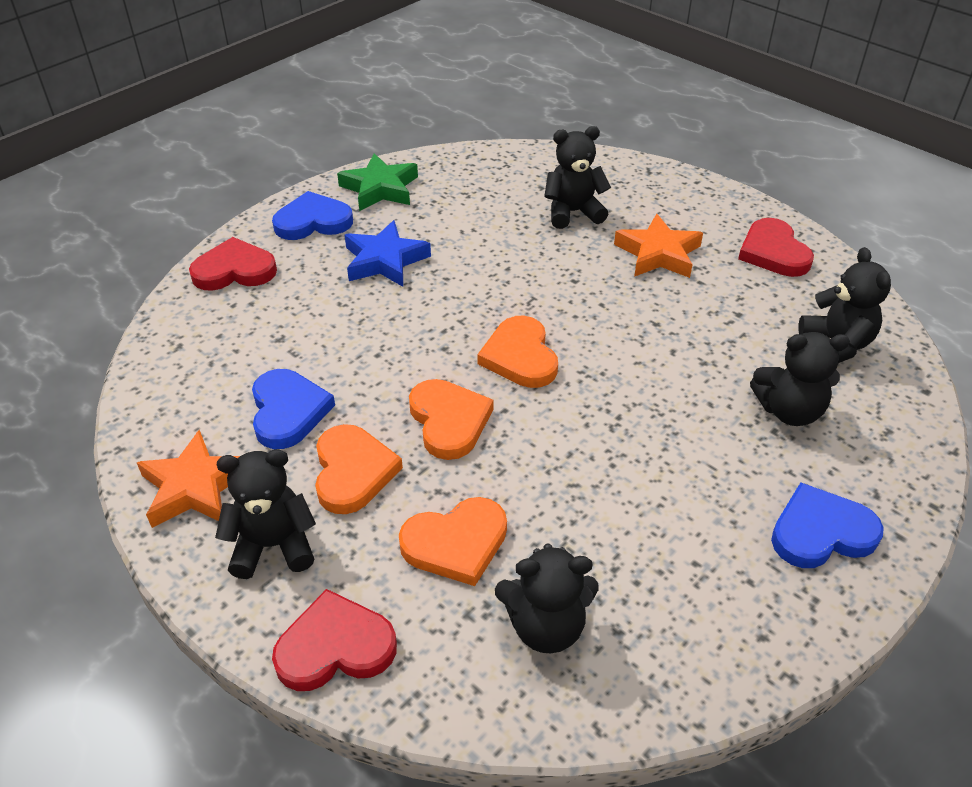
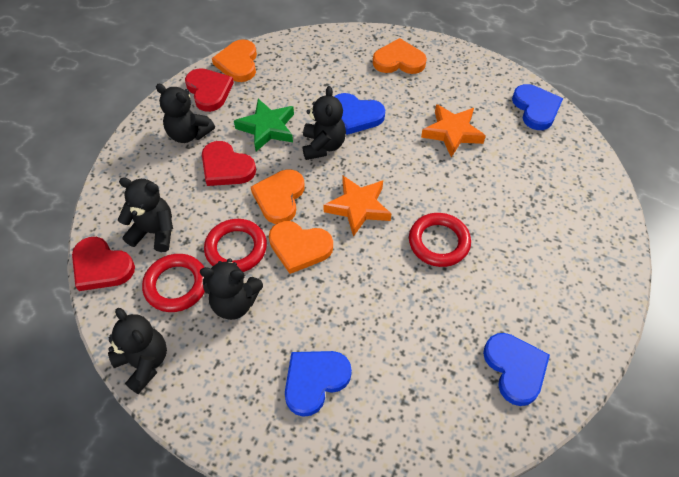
blue heart: [252,369,335,449] [272,191,353,240] [771,482,884,568] = 3 -> [285,351,352,417] [334,93,385,135] [483,333,550,406] [512,84,563,130] = 4
blue star: [345,220,431,287] = 1 -> none = 0
red ring: none = 0 -> [142,254,205,312] [204,219,267,272] [409,213,471,267] = 3

